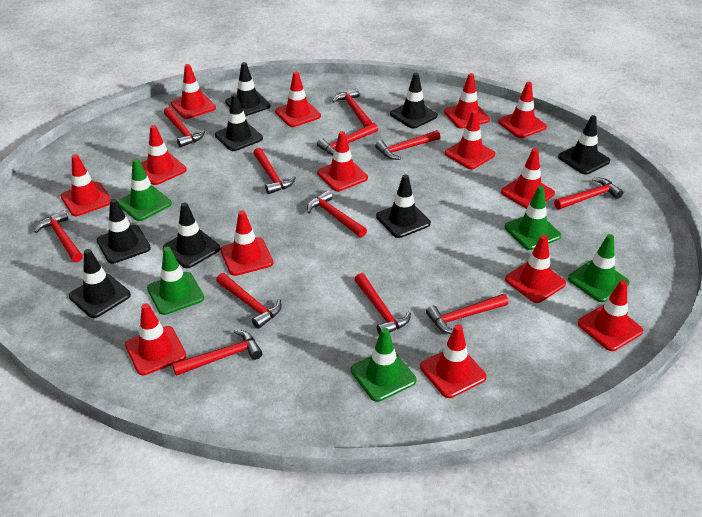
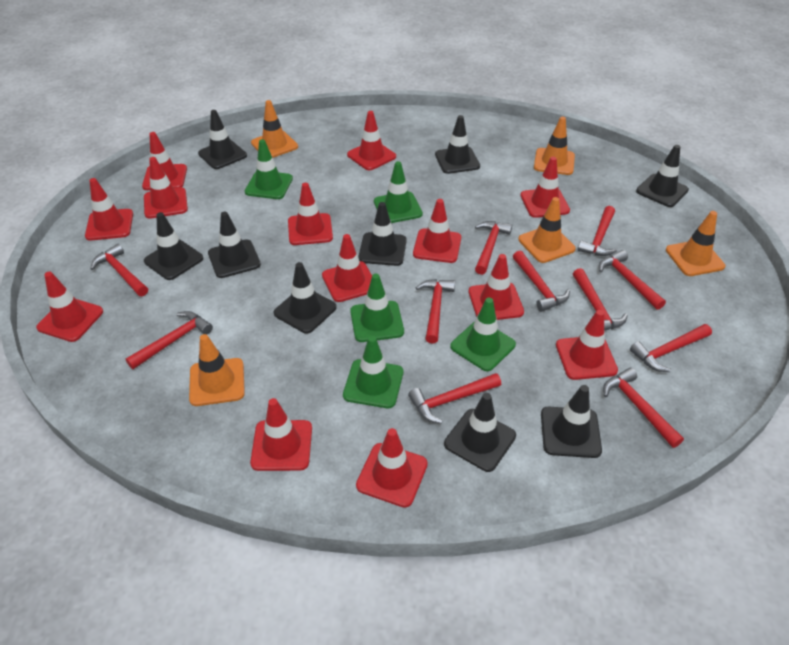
black traffic cone: [69,249,131,318] [97,199,151,264] [163,202,220,268] [215,94,263,151] [225,62,270,116] [376,175,431,238] [390,73,438,129] [558,115,610,175] = 8 -> [144,212,203,280] [198,110,247,169] [208,212,261,278] [274,262,336,334] [358,202,407,266] [435,115,480,174] [444,393,516,472] [541,385,602,458] [636,145,689,207] = 9
orange traffic cone: none = 0 -> [189,334,245,406] [251,100,298,158] [518,197,576,263] [534,117,575,175] [666,211,725,276] = 5
red hammer: [34,210,83,262] [164,107,205,147] [172,330,262,376] [216,273,282,329] [253,148,296,194] [307,190,367,237] [317,123,378,155] [332,89,372,127] [354,273,411,335] [375,130,440,160] [426,294,508,334] [554,177,623,210] = 12 -> [90,244,148,296] [126,311,213,369] [408,373,501,424] [416,279,455,344] [475,221,512,275] [513,251,570,312] [573,268,628,330] [578,206,617,256] [599,250,666,310] [603,368,684,448] [630,324,712,372] = 11
red traffic cone: [61,154,111,216] [125,303,186,375] [141,125,187,185] [171,64,216,119] [220,211,273,276] [275,71,321,127] [317,131,368,191] [420,325,487,398] [444,73,490,129] [445,110,495,169] [498,82,547,138] [501,148,555,209] [505,235,566,303] [578,280,643,351] = 14 -> [36,272,103,342] [85,178,133,240] [142,132,187,190] [144,157,188,219] [250,398,312,471] [288,183,333,245] [322,234,372,302] [347,111,396,170] [356,428,428,507] [413,199,461,263] [469,254,524,320] [520,157,570,218] [556,310,618,380] = 13

